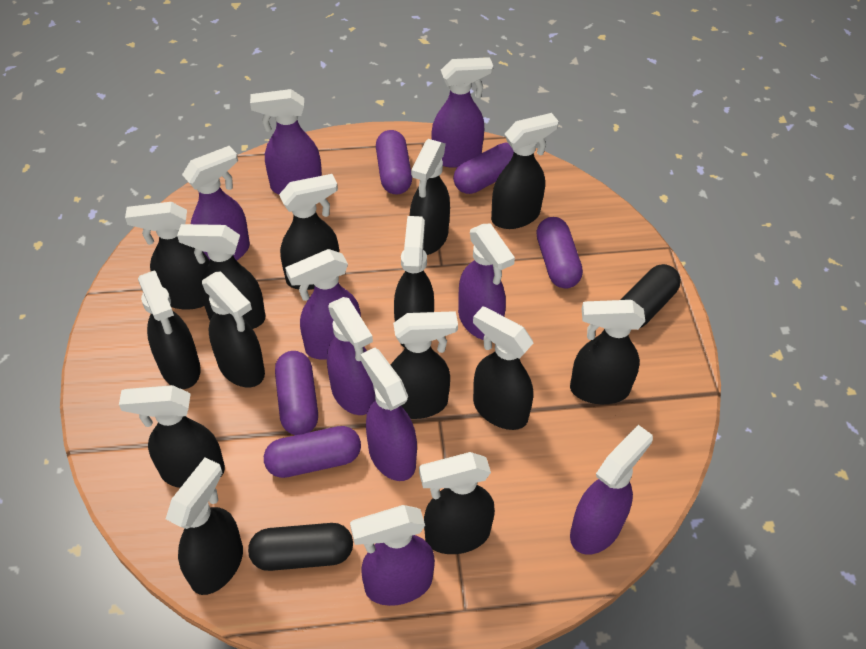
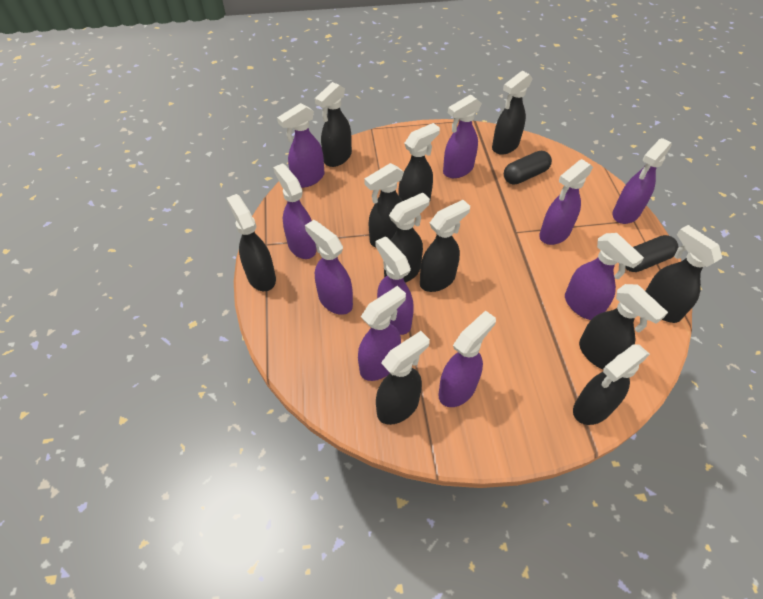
black spray bottle: [119,385,225,488] [125,202,210,310] [138,270,201,389] [166,457,243,595] [177,224,265,329] [202,271,265,387] [279,174,339,290] [391,311,458,419] [394,216,434,348] [410,139,450,255] [419,452,495,554] [473,307,533,430] [491,113,558,229] [570,300,645,404] = 14 -> [227,194,276,291] [315,82,352,167] [364,163,404,247] [376,331,430,425] [384,193,430,283] [398,123,440,201] [420,200,470,292] [492,71,533,155] [573,345,650,425] [579,284,668,370] [646,225,722,323] = 11
purple capsule: [264,426,361,478] [275,351,318,435] [376,130,412,194] [453,143,514,194] [536,217,583,288] = 5 -> none = 0
purple spray bottle: [182,146,250,261] [250,89,322,194] [285,249,361,360] [327,297,376,415] [350,505,435,606] [360,348,417,481] [432,57,493,168] [458,224,515,340] [570,425,653,555] = 9 -> [273,163,317,259] [277,103,325,188] [305,220,353,315] [358,286,406,381] [375,236,414,335] [438,310,496,407] [443,94,482,178] [539,159,593,245] [565,233,644,320] [612,138,672,224] = 10

